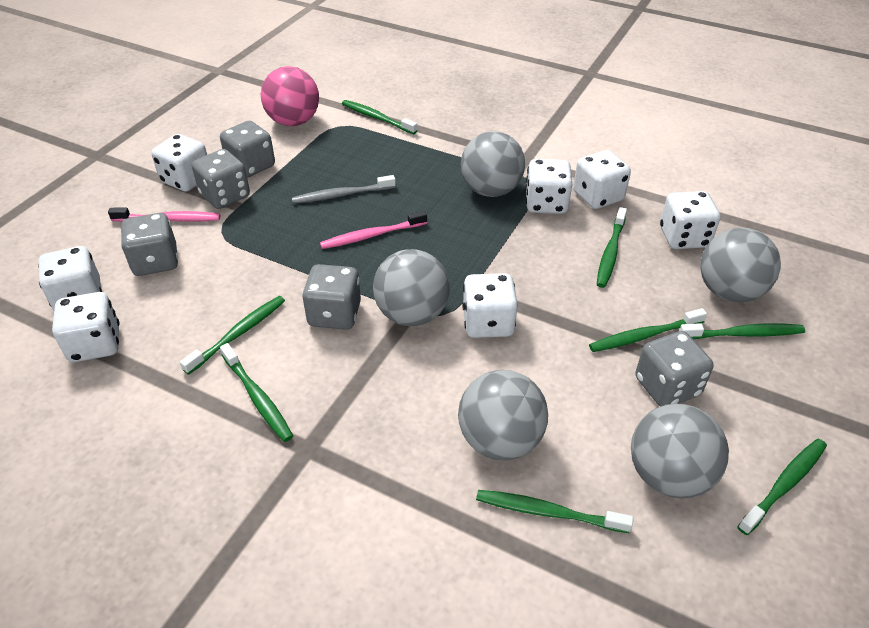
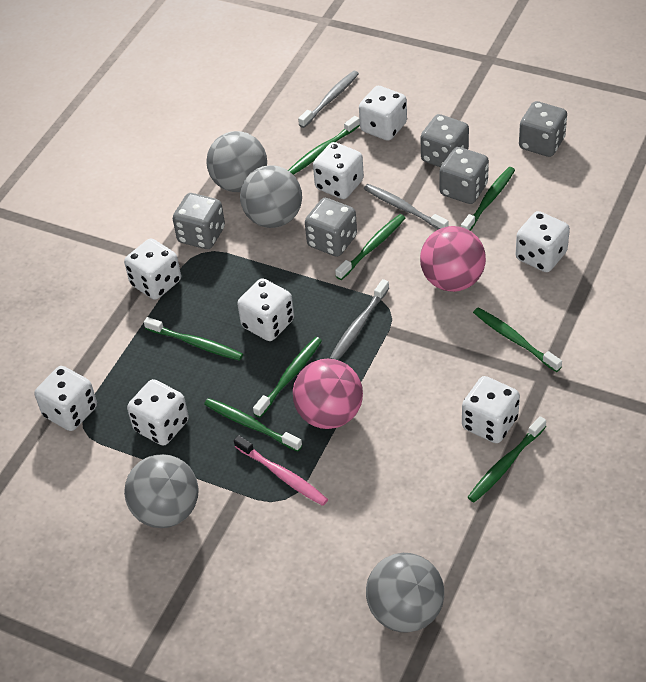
grey ball: [373,249,450,326] [458,370,548,460] [461,131,525,197] [631,403,729,498] [700,228,781,302] = 5 -> [124,454,199,528] [206,131,267,192] [240,165,302,228] [366,553,444,633] = 4
grey toothbrush: [292,175,396,204] = 1 -> [298,71,359,128] [329,279,389,360] [364,184,448,229] = 3
pink ball: [261,66,319,126] = 1 -> [293,358,363,429] [420,226,486,292] = 2
pink toothbrush: [108,208,220,222] [320,211,427,249] = 2 -> [234,435,328,506] = 1
white dice: [38,246,102,311] [52,292,120,362] [151,134,207,192] [462,273,518,338] [525,159,572,214] [573,150,631,209] [660,191,720,249] = 7 -> [35,366,97,431] [124,238,181,300] [127,379,189,446] [237,278,294,341] [313,142,364,199] [359,86,407,141] [462,376,520,443] [516,211,570,272] = 8

